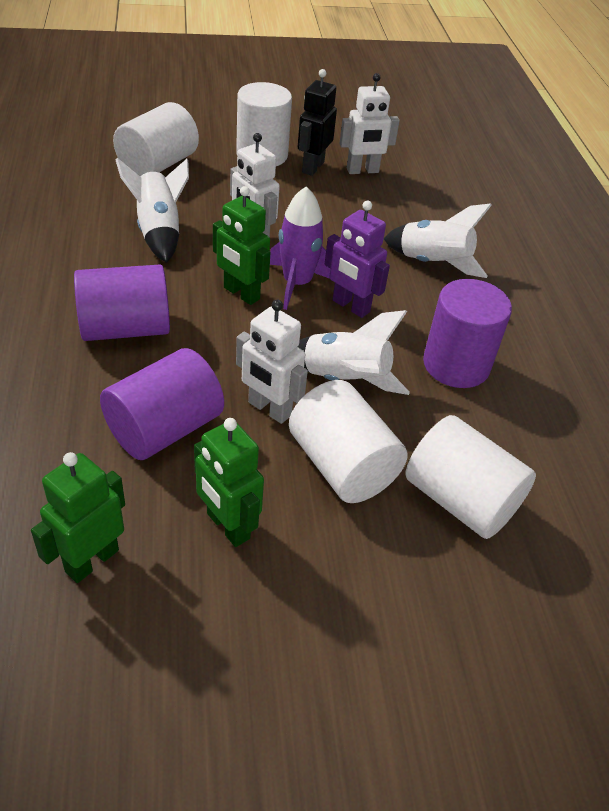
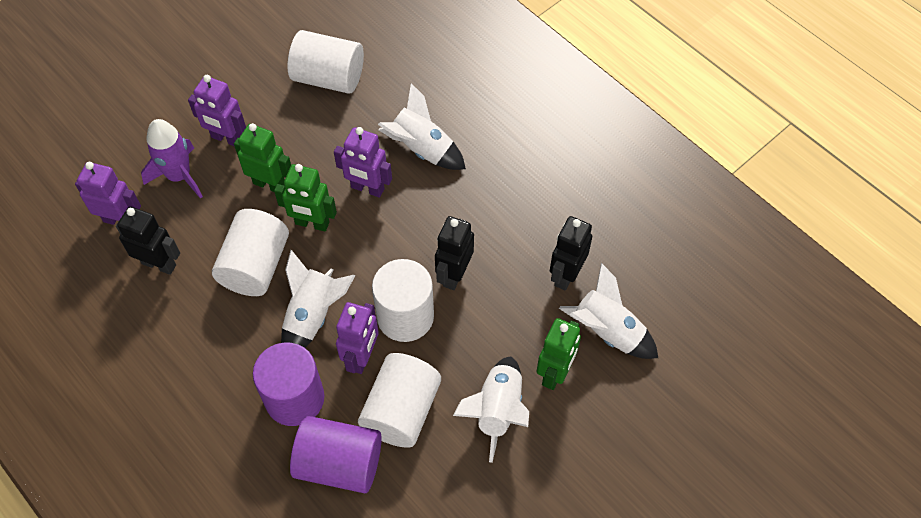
black robot: [298,69,337,176] = 1 -> [116,206,180,275] [435,216,474,290] [550,216,592,290] = 3
purple cylinder: [74,264,170,341] [100,348,224,460] [423,279,512,388] = 3 -> [253,342,324,426] [290,416,382,493] = 2
purple robot: [325,201,390,318] = 1 -> [75,162,141,225] [188,75,246,146] [334,127,392,198] [336,302,379,374] = 4
white robot: [230,133,280,237] [236,300,308,424] [340,73,400,174] = 3 -> none = 0
white rocket: [115,158,189,263] [298,310,410,395] [384,203,492,278] = 3 -> [281,250,355,348] [378,83,466,170] [453,357,529,463] [559,263,658,359] = 4

